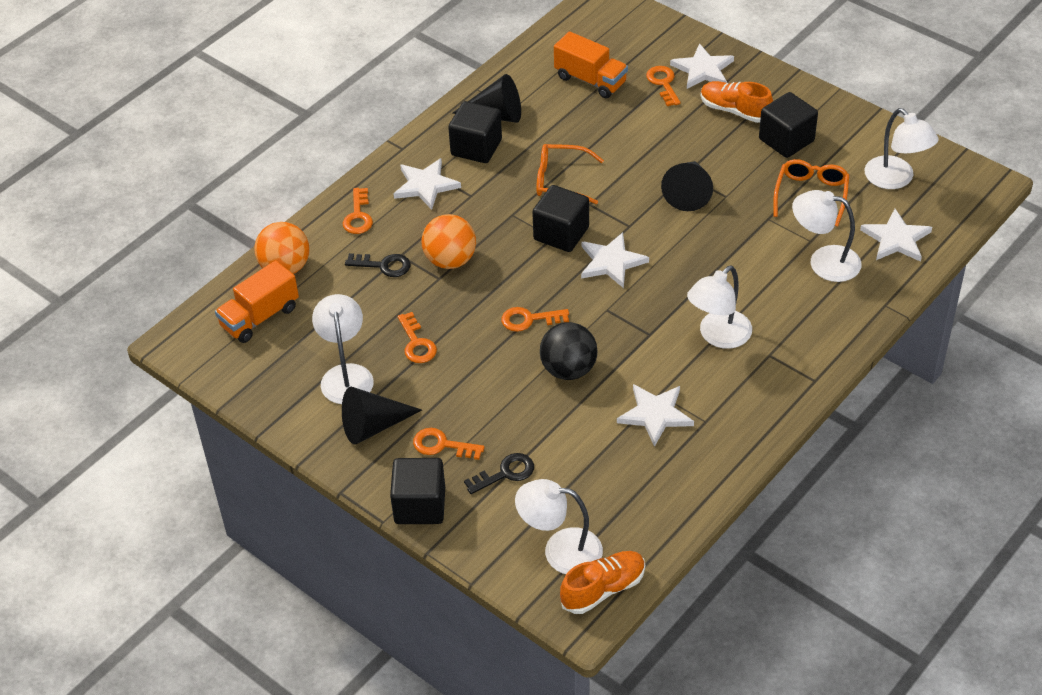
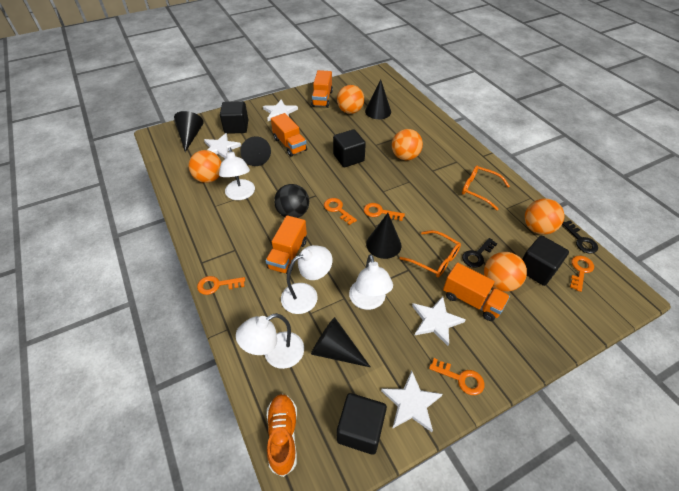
black cone: [342,387,422,445] [453,74,521,123] [661,161,713,211] = 3 -> [174,111,204,152] [240,136,271,166] [311,317,370,367] [365,80,391,119] [366,213,402,259] = 5
orange ball: [254,222,310,274] [421,214,476,269] = 2 -> [189,150,222,183] [337,85,364,114] [392,129,423,160] [484,252,527,292] [525,199,564,234] = 5
orange shoe: [560,551,645,614] [701,81,773,123] = 2 -> [267,394,297,477] = 1
orange truck: [215,260,299,343] [554,31,628,98] = 2 -> [266,215,307,274] [271,113,307,157] [311,70,333,108] [443,262,510,321] = 4
white lamp: [312,294,374,404] [515,479,603,574] [687,266,752,349] [792,190,862,282] [865,108,939,189] = 5 -> [219,148,255,200] [236,313,304,369] [281,245,332,314] [349,254,393,310] = 4
white star: [394,158,461,210] [581,232,649,288] [617,384,694,447] [670,43,734,89] [860,209,932,262] = 5 -> [204,133,241,159] [263,99,298,121] [381,371,443,432] [412,296,466,346] = 4

